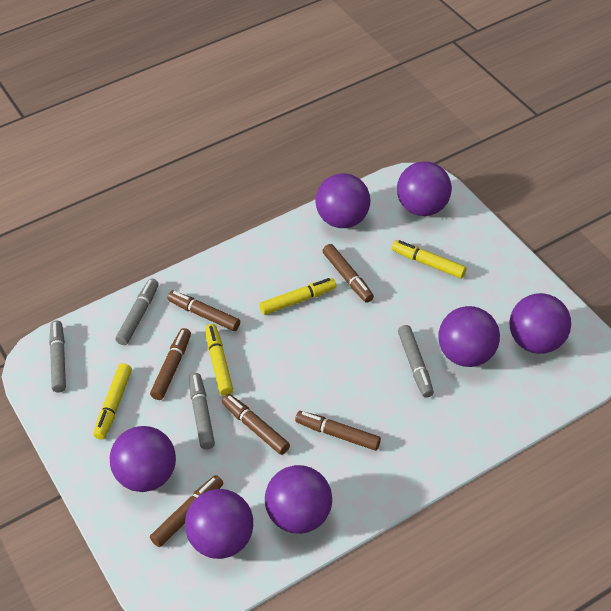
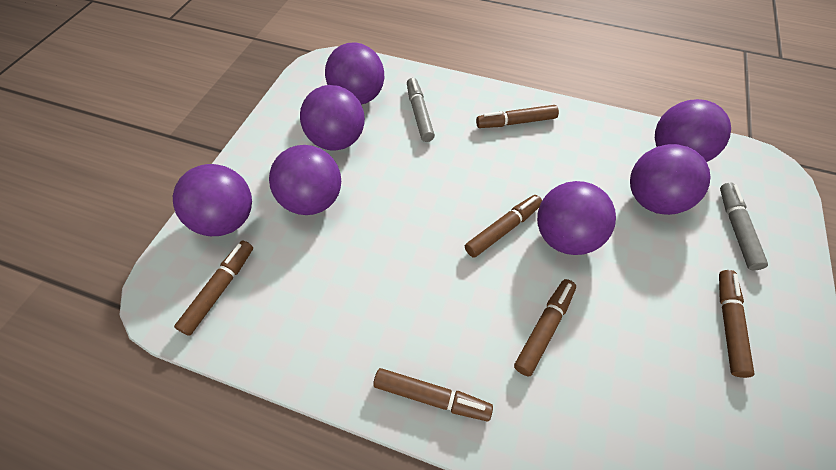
grey marker: [49,321,66,393] [115,278,159,345] [189,373,215,450] [398,325,434,398] = 4 -> [407,78,435,142] [720,183,768,270] = 2
yellow marker: [93,363,132,440] [205,324,233,396] [259,278,336,315] [392,240,466,279] = 4 -> none = 0

